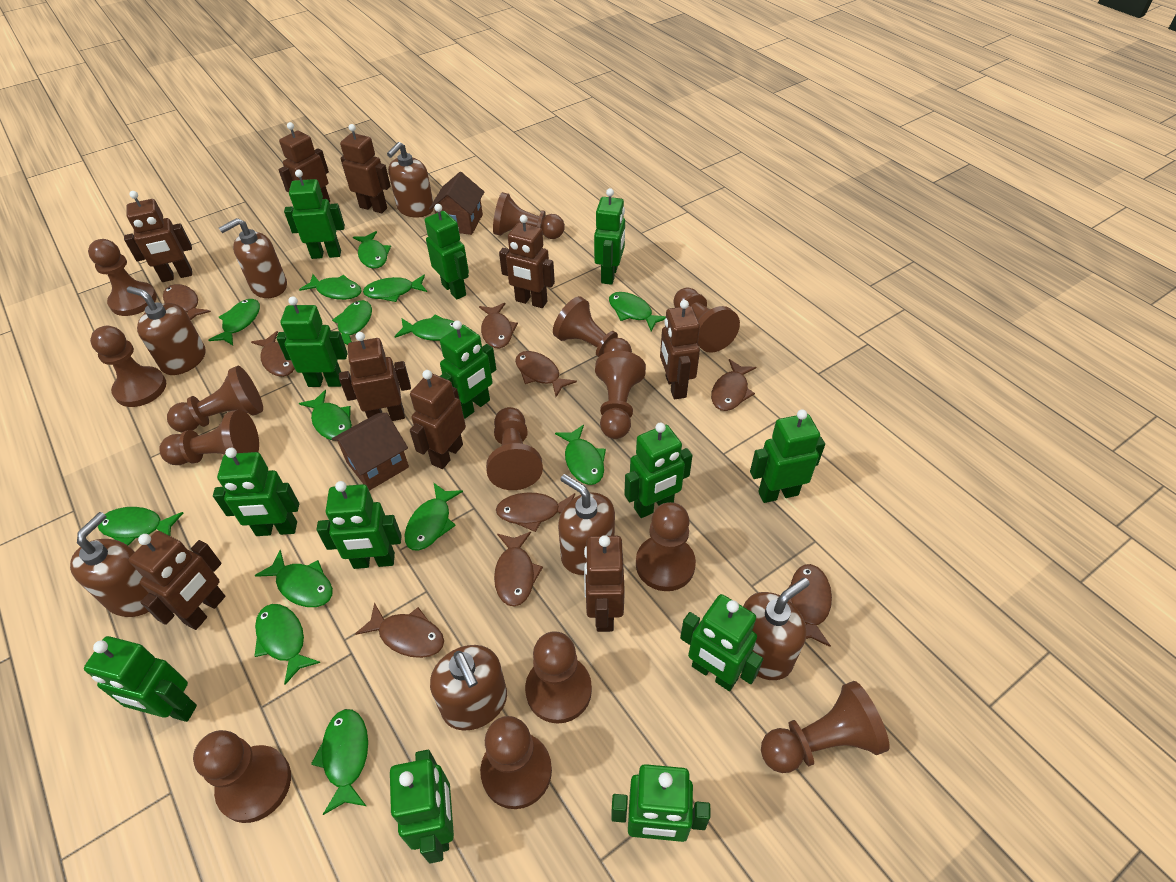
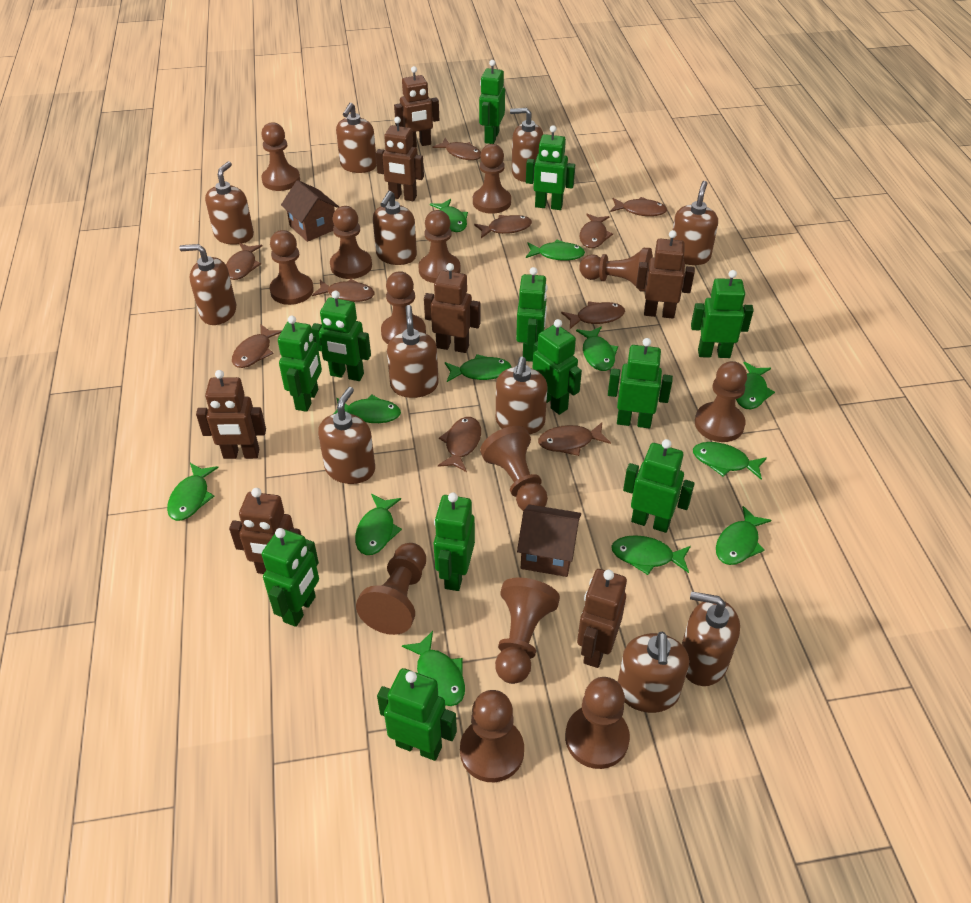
brown fish: [163,284,211,320] [251,331,295,377] [355,602,444,658] [479,303,518,348] [494,532,543,606] [496,492,575,532] [515,351,577,397] [711,359,756,411] [788,564,832,647] = 9 -> [226,243,262,280] [232,324,282,368] [312,279,375,302] [433,138,481,160] [438,417,481,472] [474,215,532,238] [538,422,611,456] [561,301,625,329] [580,214,613,248] [610,197,667,216] = 10
brown pawn: [88,239,157,316] [90,326,166,407] [159,410,259,465] [167,366,263,433] [193,730,291,823] [480,716,552,809] [486,407,543,490] [493,192,565,239] [525,631,592,724] [553,296,632,357] [595,351,646,439] [636,502,696,591] [673,287,740,353] [761,681,890,773] = 14 -> [261,122,300,191] [270,230,314,305] [330,206,372,279] [356,543,426,635] [381,271,426,344] [418,210,461,283] [460,690,524,782] [473,144,511,214] [480,426,548,511] [495,578,560,684] [565,677,630,769] [579,248,653,292] [695,361,747,442] = 13
brown robot: [124,191,192,282] [129,531,225,630] [278,122,330,202] [339,332,411,421] [340,124,390,213] [410,370,466,469] [499,215,555,308] [584,535,625,632] [660,300,700,399] = 9 -> [196,370,266,459] [229,488,301,574] [376,117,424,201] [394,66,439,147] [424,263,481,353] [577,569,627,668] [636,230,695,319] = 7
brown soap dispenser: [70,512,149,617] [127,286,206,375] [219,218,287,298] [387,142,434,218] [430,645,507,731] [558,474,615,575] [743,578,810,680] = 7 -> [179,244,236,325] [205,161,254,245] [318,387,375,484] [336,103,377,173] [373,191,417,265] [387,305,439,398] [496,356,547,434] [510,108,543,182] [618,632,689,713] [673,181,718,265] [682,591,740,686] = 11
green fish: [98,507,184,545] [209,299,260,345] [255,550,333,607] [255,604,320,685] [299,274,362,300] [299,390,352,440] [311,709,368,815] [332,300,372,345] [353,231,391,269] [363,275,427,302] [394,314,454,341] [404,482,463,551] [555,425,606,485] [609,292,666,331] = 14 -> [167,463,219,521] [333,394,401,423] [355,494,402,555] [402,631,465,706] [430,199,468,232] [445,354,512,382] [526,240,585,260] [576,326,618,371] [611,535,691,575] [693,442,767,480] [716,506,772,565] [736,362,775,409] = 12
green robot: [84,636,197,722] [213,448,299,536] [277,296,348,387] [284,170,345,259] [316,481,402,569] [390,750,454,864] [425,204,469,300] [440,320,496,419] [594,188,625,285] [611,764,710,842] [624,423,693,518] [680,594,763,691] [750,409,825,503] = 13 -> [262,528,319,627] [278,315,322,412] [311,290,371,381] [377,668,457,761] [433,492,475,591] [479,60,505,144] [516,267,547,362] [526,125,575,210] [532,319,582,415] [608,338,673,428] [623,439,695,533] [691,270,754,358] = 12

